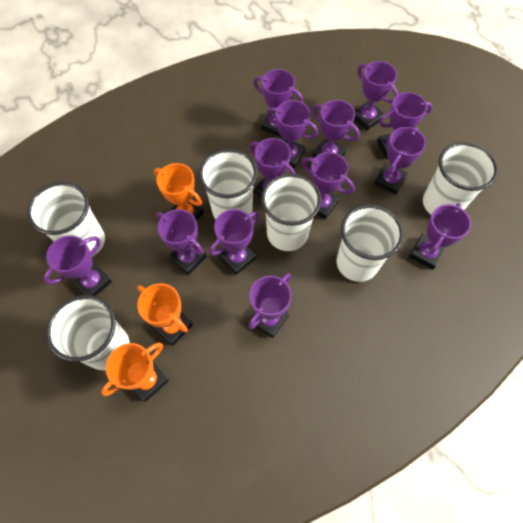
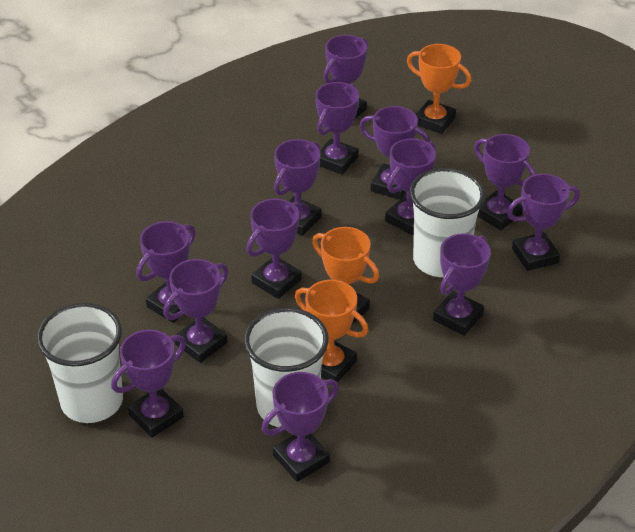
white cup: [27,182,105,257] [46,295,130,370] [199,149,258,219] [261,173,321,251] [337,204,404,282] [423,142,498,215] = 6 -> [37,303,123,423] [244,308,329,427] [410,168,485,277] = 3

